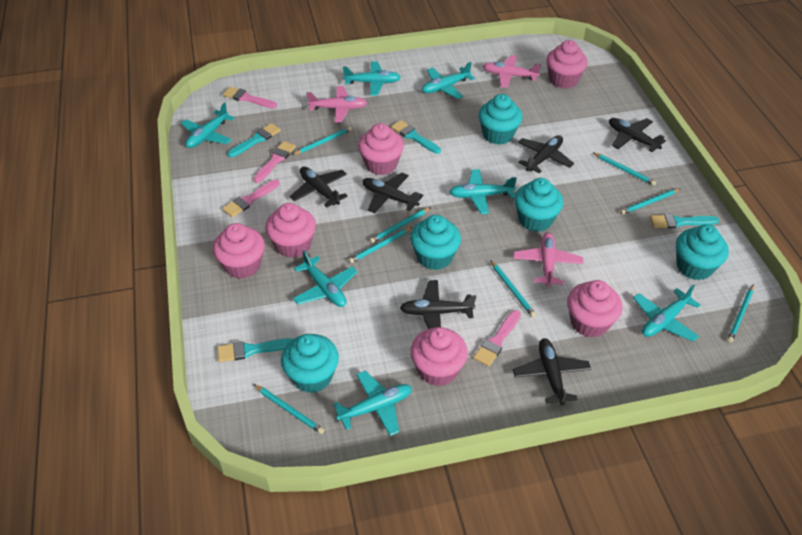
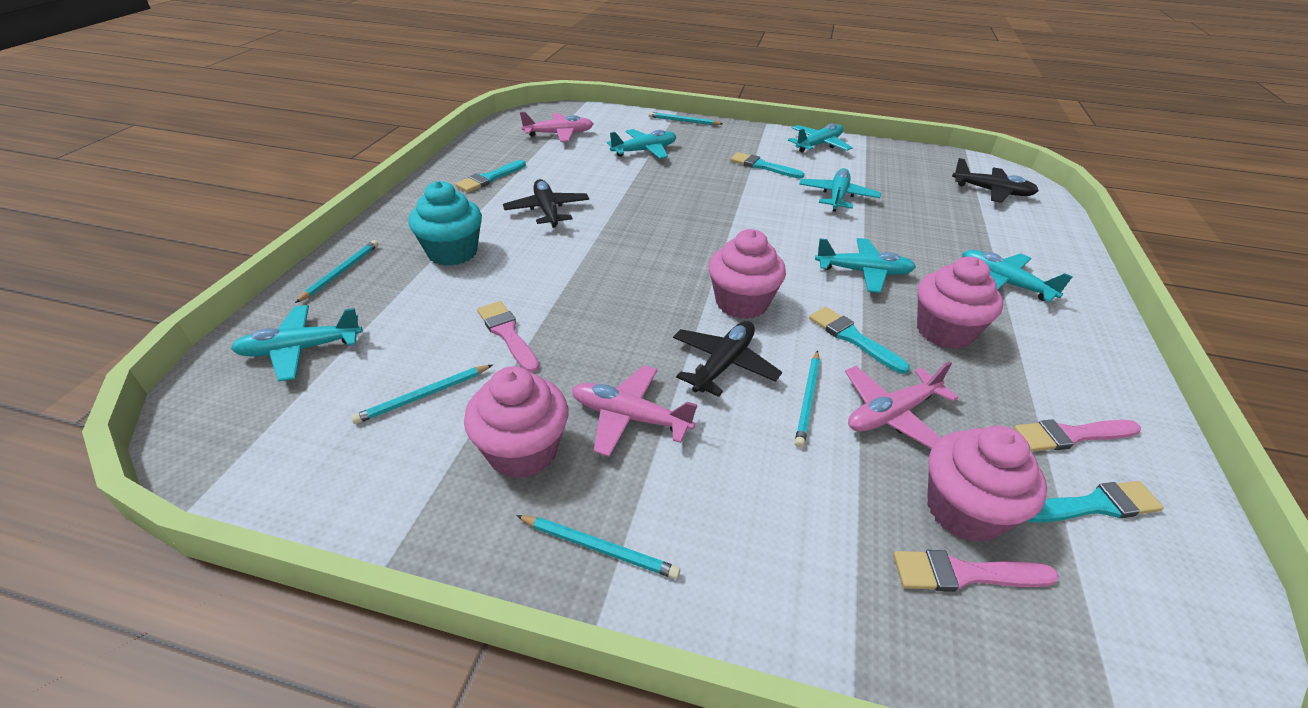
black plane: [290,167,348,208] [362,173,423,213] [400,280,476,329] [513,338,591,406] [518,135,574,173] [609,118,666,152] = 6 -> [503,179,589,228] [673,321,782,397] [952,158,1039,203] = 3
pink brush: [222,179,280,217] [223,87,277,108] [253,141,296,183] [473,310,521,367] = 4 -> [477,301,539,373] [893,550,1059,592] [1014,419,1141,452] = 3
pink cupcake: [213,223,265,279] [265,203,316,258] [358,123,404,175] [410,327,468,386] [546,40,587,89] [567,280,622,338] = 6 -> [464,366,568,479] [709,229,786,319] [917,257,1003,349] [927,426,1047,542] = 4
turquoise cupcake: [281,334,339,393] [410,215,461,270] [478,94,522,145] [514,178,563,232] [676,224,729,280] = 5 -> [408,181,482,266] = 1
turquoise pencil: [253,384,324,434] [292,126,352,155] [349,227,413,263] [370,207,431,243] [490,260,536,317] [592,152,656,186] [620,189,680,215] [727,285,754,343] = 8 -> [295,240,379,303] [351,365,492,424] [516,515,680,579] [649,112,722,125] [795,350,820,448] = 5
turquoise plane: [181,102,235,148] [293,250,357,307] [333,371,412,436] [343,61,401,95] [422,62,475,99] [450,169,517,214] [633,284,701,342] = 7 -> [231,305,363,382] [607,129,676,159] [788,123,852,152] [799,168,881,212] [815,238,916,293] [962,250,1073,302] = 6

